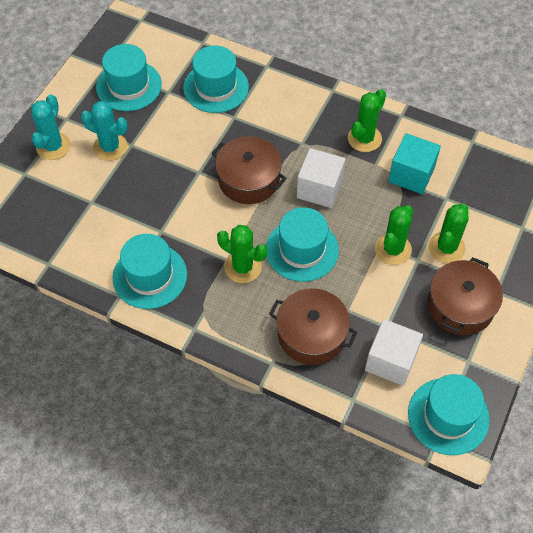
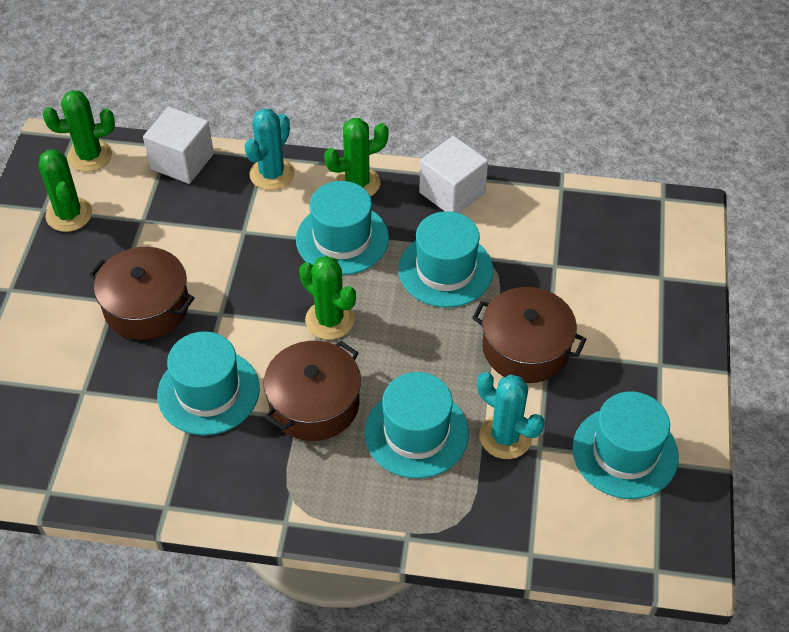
turquoise cube: [388,133,441,194] = 1 -> none = 0

